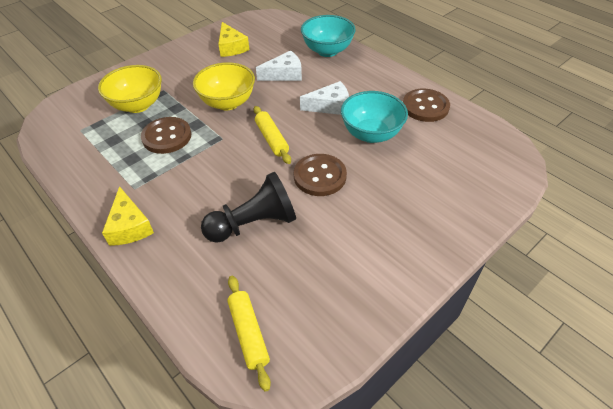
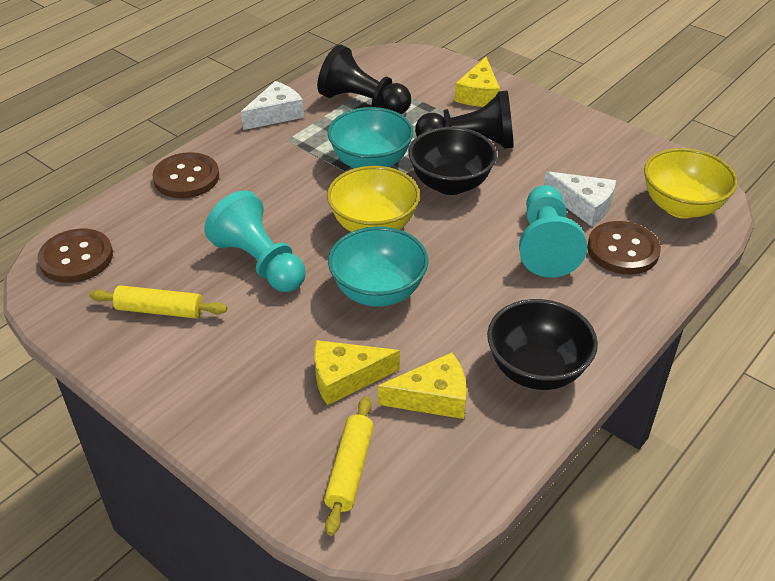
black bowl: none = 0 -> [409,127,497,195] [487,299,598,390] = 2
black pawn: [201,172,296,243] = 1 -> [317,45,411,114] [415,90,514,149] = 2
turquoise pawn: none = 0 -> [204,190,306,292] [519,185,587,278] = 2
yellow cheese: [102,186,154,246] [218,22,249,57] = 2 -> [314,340,400,405] [378,352,467,419] [455,57,500,107] = 3

